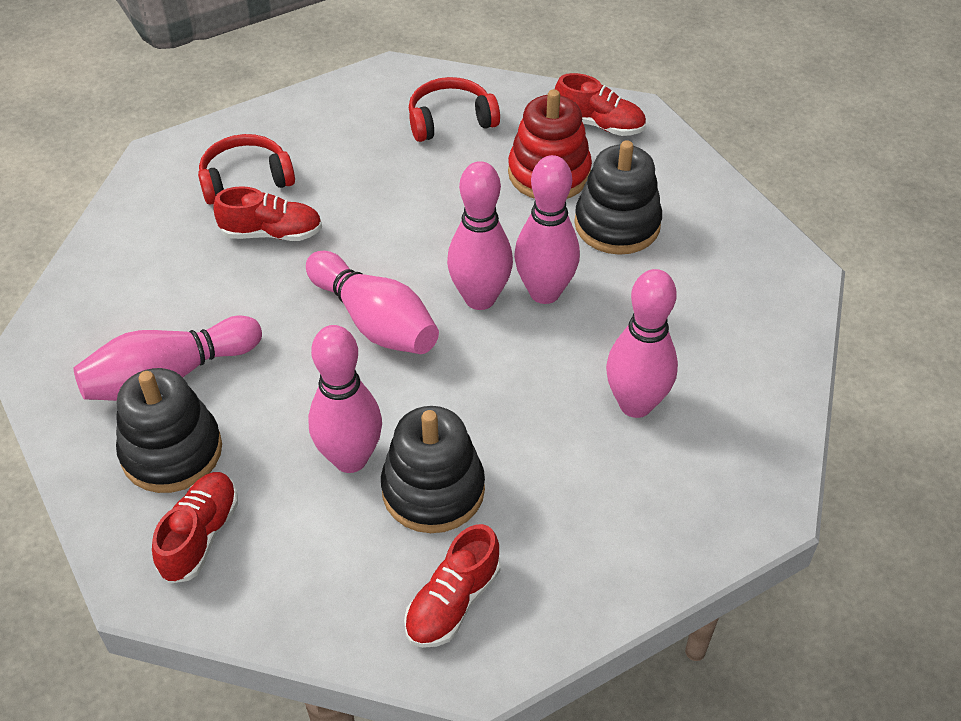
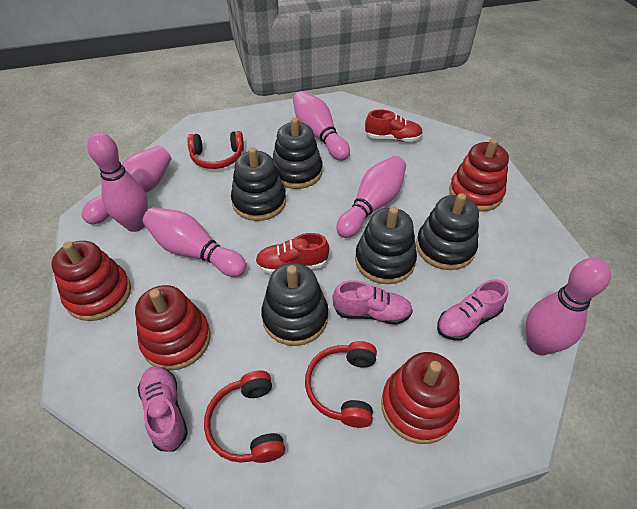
black stacking toy: [116,368,222,493] [381,406,485,533] [574,140,662,255] = 3 -> [231,147,286,221] [261,263,328,346] [272,118,322,189] [355,207,417,284] [416,193,479,270] = 5
pink shoe: none = 0 -> [138,366,188,451] [333,280,413,325] [437,279,508,341] = 3
red headphones: [198,134,295,205] [409,77,500,142] = 2 -> [187,131,244,169] [204,370,285,463] [305,341,377,428] = 3
red shoe: [152,472,238,584] [213,186,322,241] [404,524,501,648] [555,73,646,136] = 4 -> [255,233,329,274] [365,109,423,142] = 2
red stacking toy: [508,89,592,199] = 1 -> [51,241,131,321] [135,285,211,370] [381,352,460,444] [449,138,509,212] = 4

